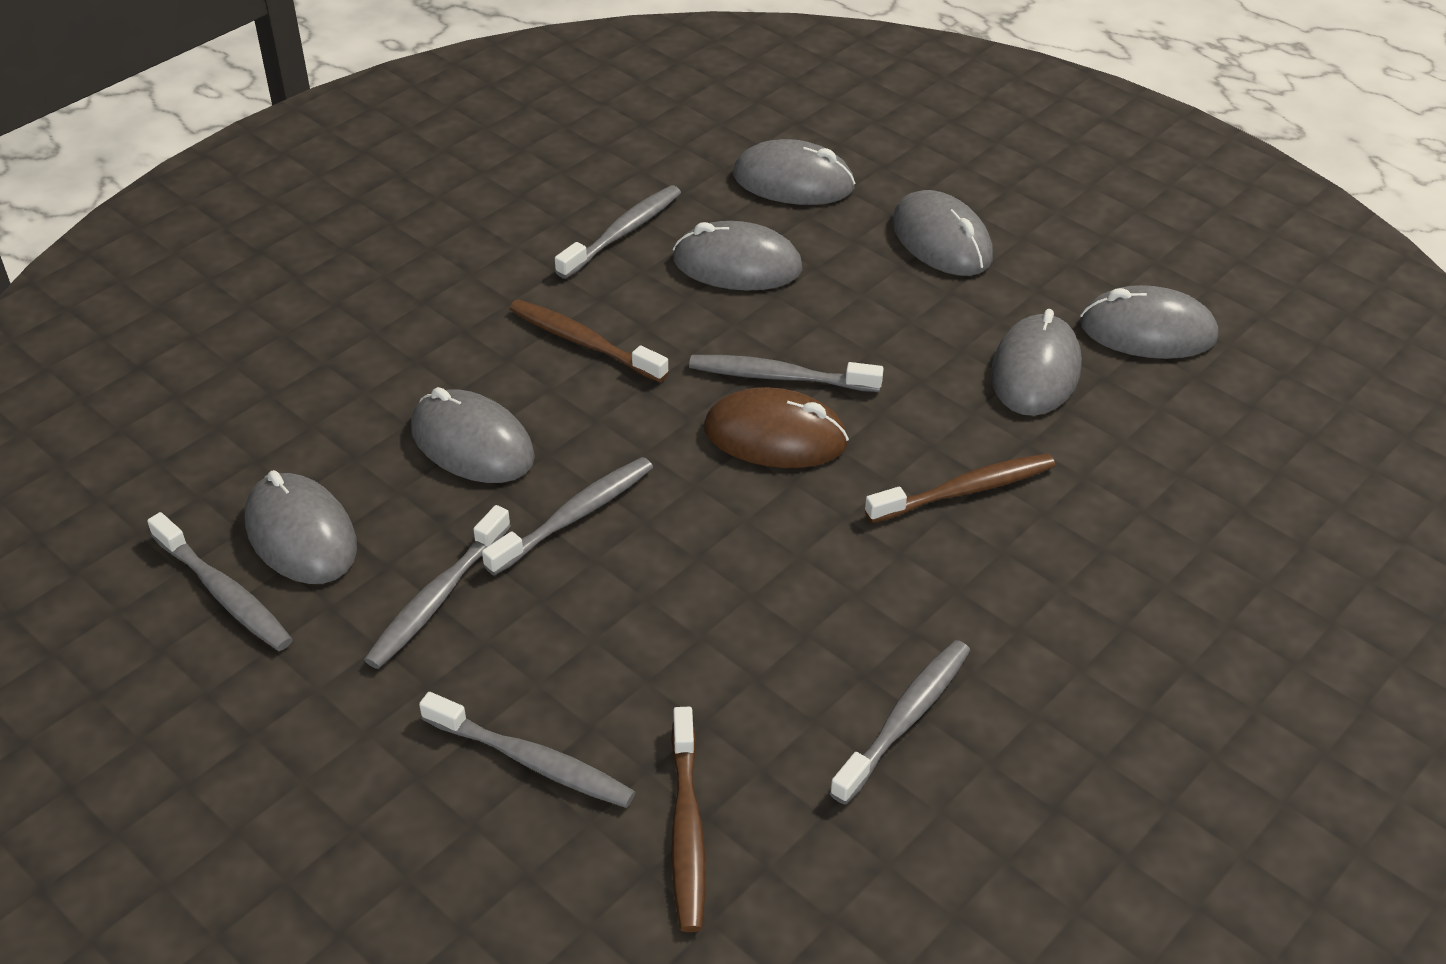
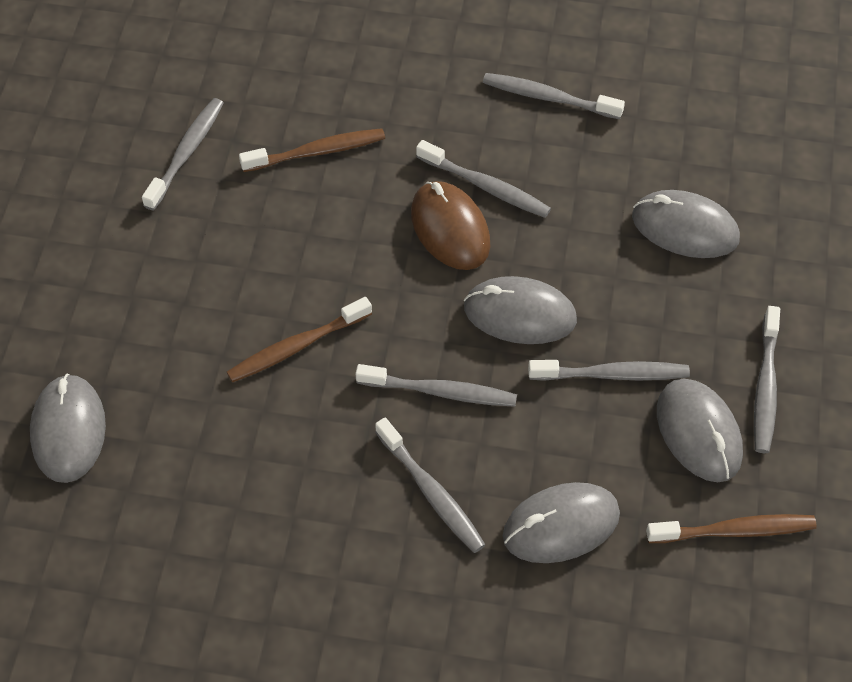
grey mouse: [245,470,357,584] [411,387,535,483] [673,221,802,291] [733,139,855,205] [892,190,993,276] [991,309,1082,416] [1080,285,1218,359] = 7 -> [30,374,106,483] [464,276,577,344] [503,482,620,563] [632,190,740,258] [657,379,743,482] = 5

